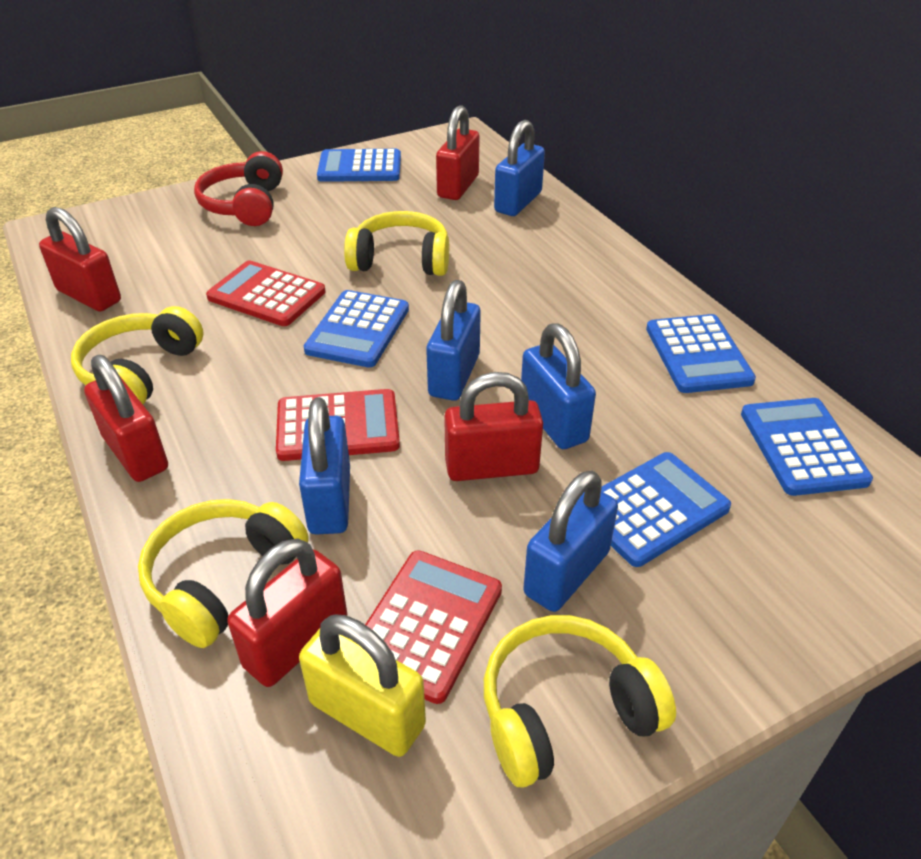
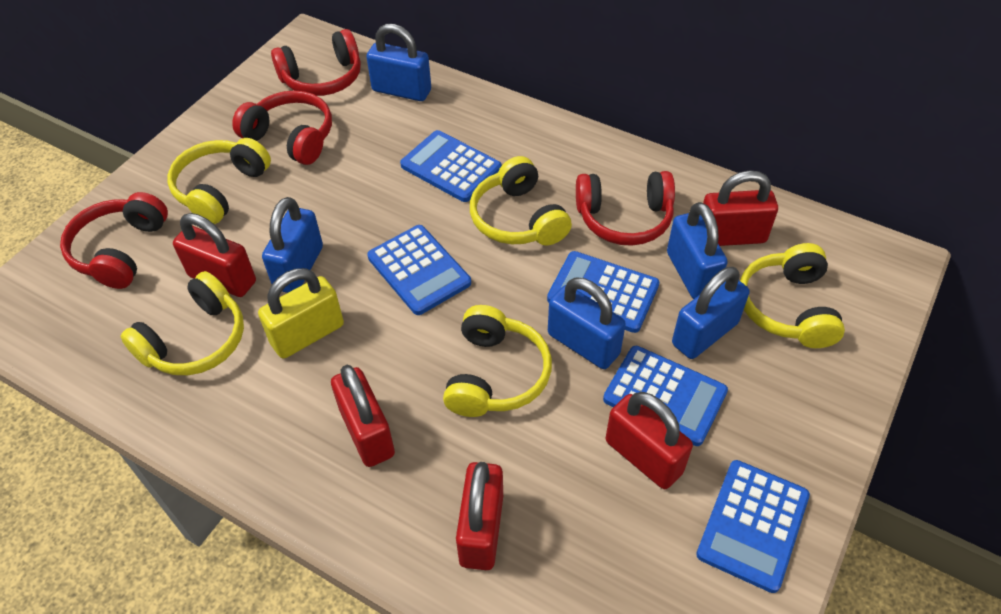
red calculator: [206,261,326,326] [276,389,400,461] [365,550,502,704] = 3 -> none = 0
red headphones: [194,151,283,226] = 1 -> [60,192,168,289] [232,91,332,165] [271,29,361,96] [576,171,675,246] = 4
yellow headphones: [71,306,204,405] [138,499,309,648] [344,211,449,276] [484,615,676,787] = 4 -> [121,271,244,375] [167,138,271,224] [443,305,552,417] [470,156,572,246] [740,243,845,348] = 5

